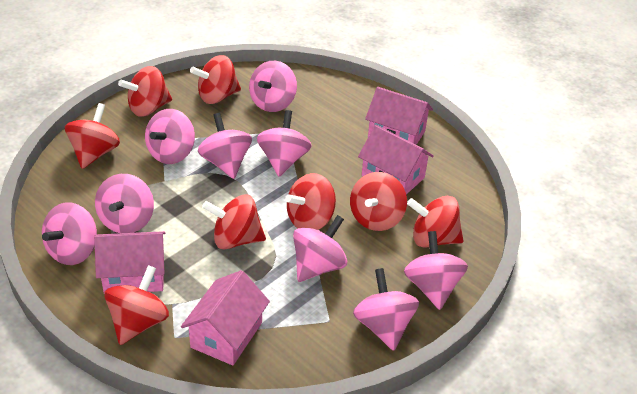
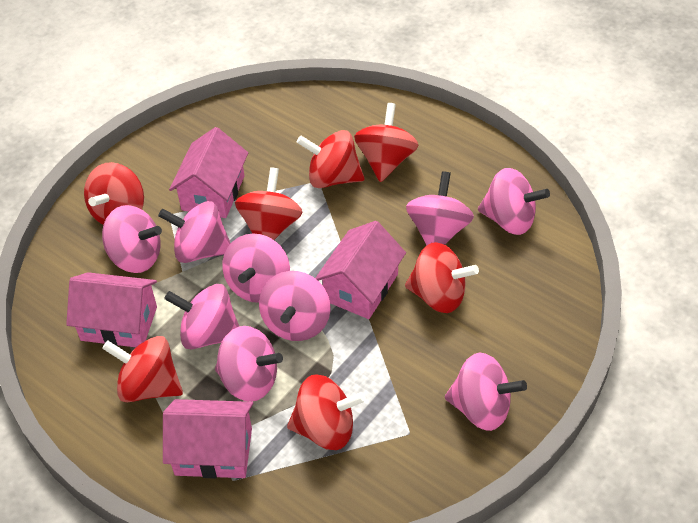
red spinning top: [65,103,120,169] [104,265,169,345] [118,66,172,117] [190,55,241,104] [202,194,266,249] [285,173,336,230] [350,172,407,231] [407,196,464,248] = 8 -> [84,162,144,225] [102,336,183,402] [235,167,303,240] [287,374,366,450] [297,130,365,188] [354,103,418,182] [405,242,479,313] = 7

